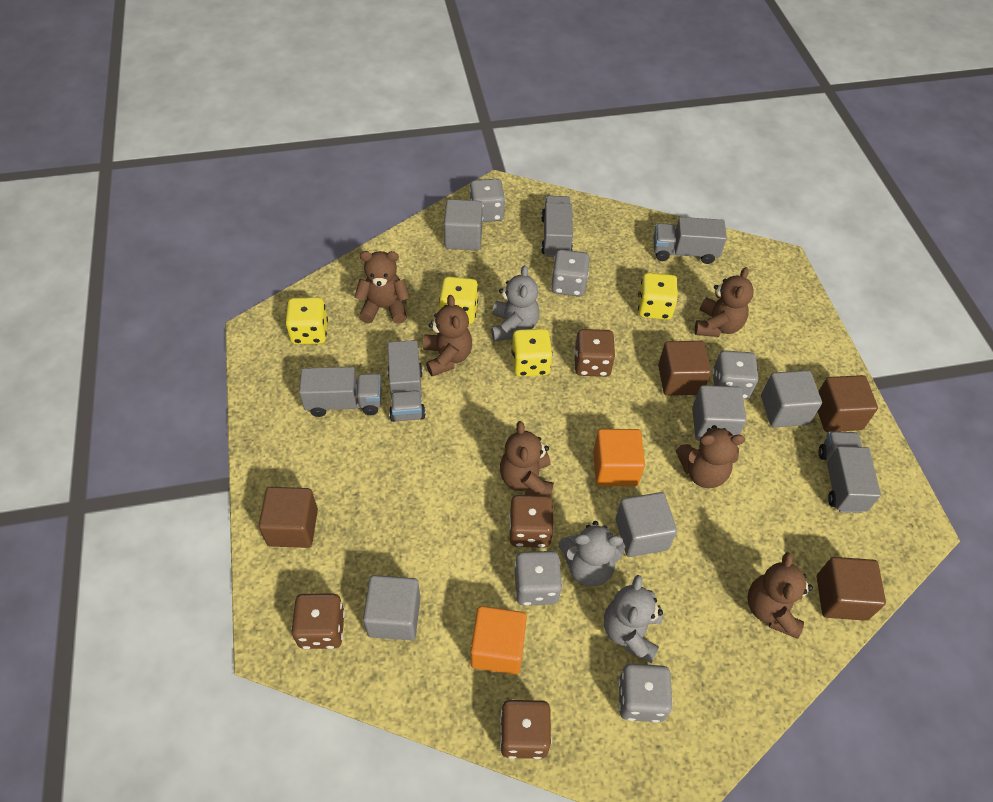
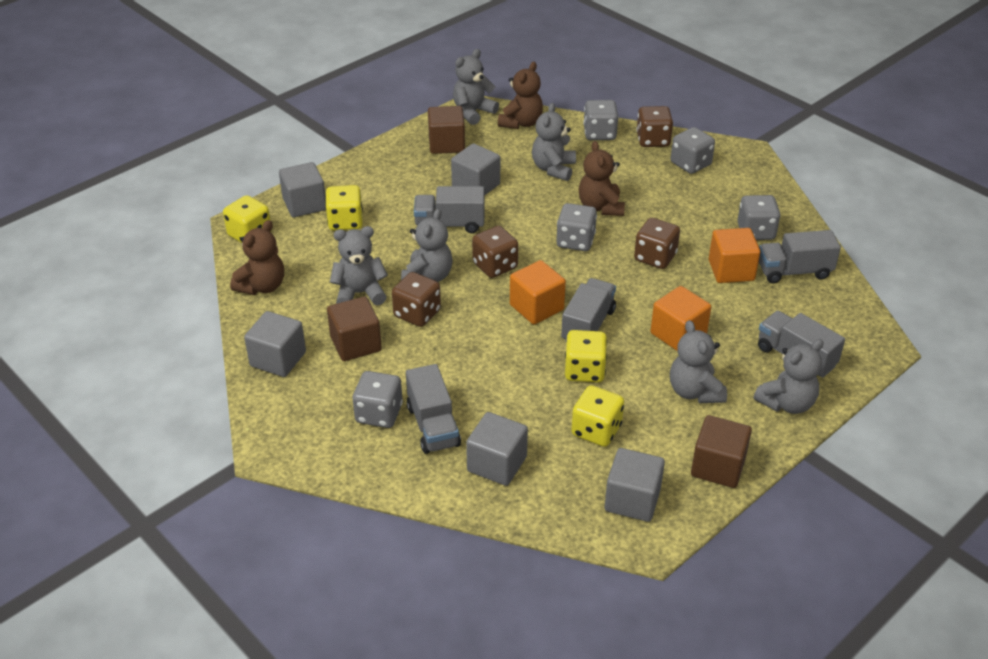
brown cube: [259,487,318,548] [658,341,711,396] [817,557,886,621] [818,375,878,432] = 4 -> [327,297,382,361] [428,106,465,154] [691,415,752,488] = 3
brown teddy bear: [354,251,410,324] [423,295,472,377] [500,421,554,497] [676,425,745,488] [695,267,754,337] [747,552,813,639] = 6 -> [230,220,284,295] [498,62,543,129] [579,141,625,216] = 3
grey teddy bear: [491,265,540,341] [558,521,625,587] [604,575,663,663] = 3 -> [330,226,388,305] [401,209,453,282] [453,49,499,125] [532,103,576,181] [670,320,727,403] [753,339,824,414] = 6
orange cube: [471,606,527,675] [593,429,645,486] = 2 -> [510,260,566,324] [651,286,711,351] [709,228,760,283] = 3

